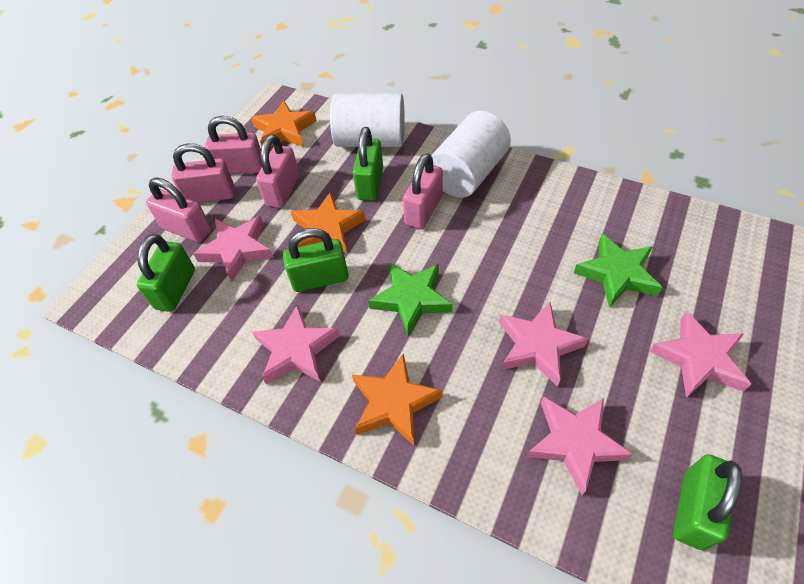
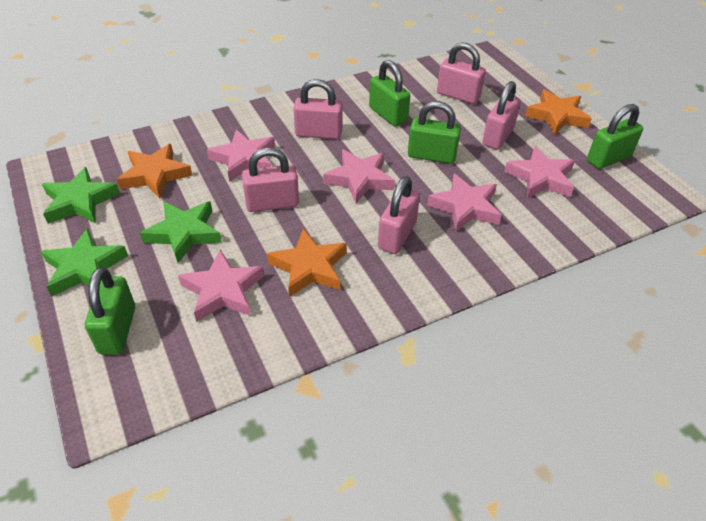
green star: [368,262,453,336] [574,234,663,308] = 2 -> [41,228,128,297] [42,167,120,224] [140,201,222,263] = 3
white cylinder: [330,93,405,147] [431,111,511,198] = 2 -> none = 0

